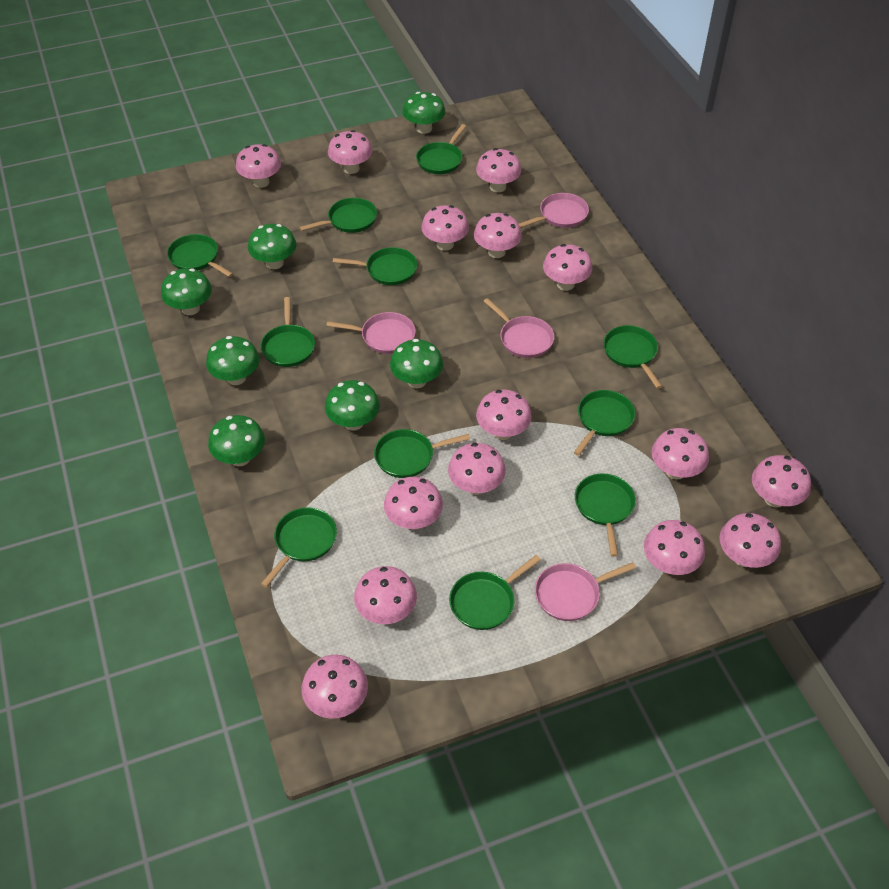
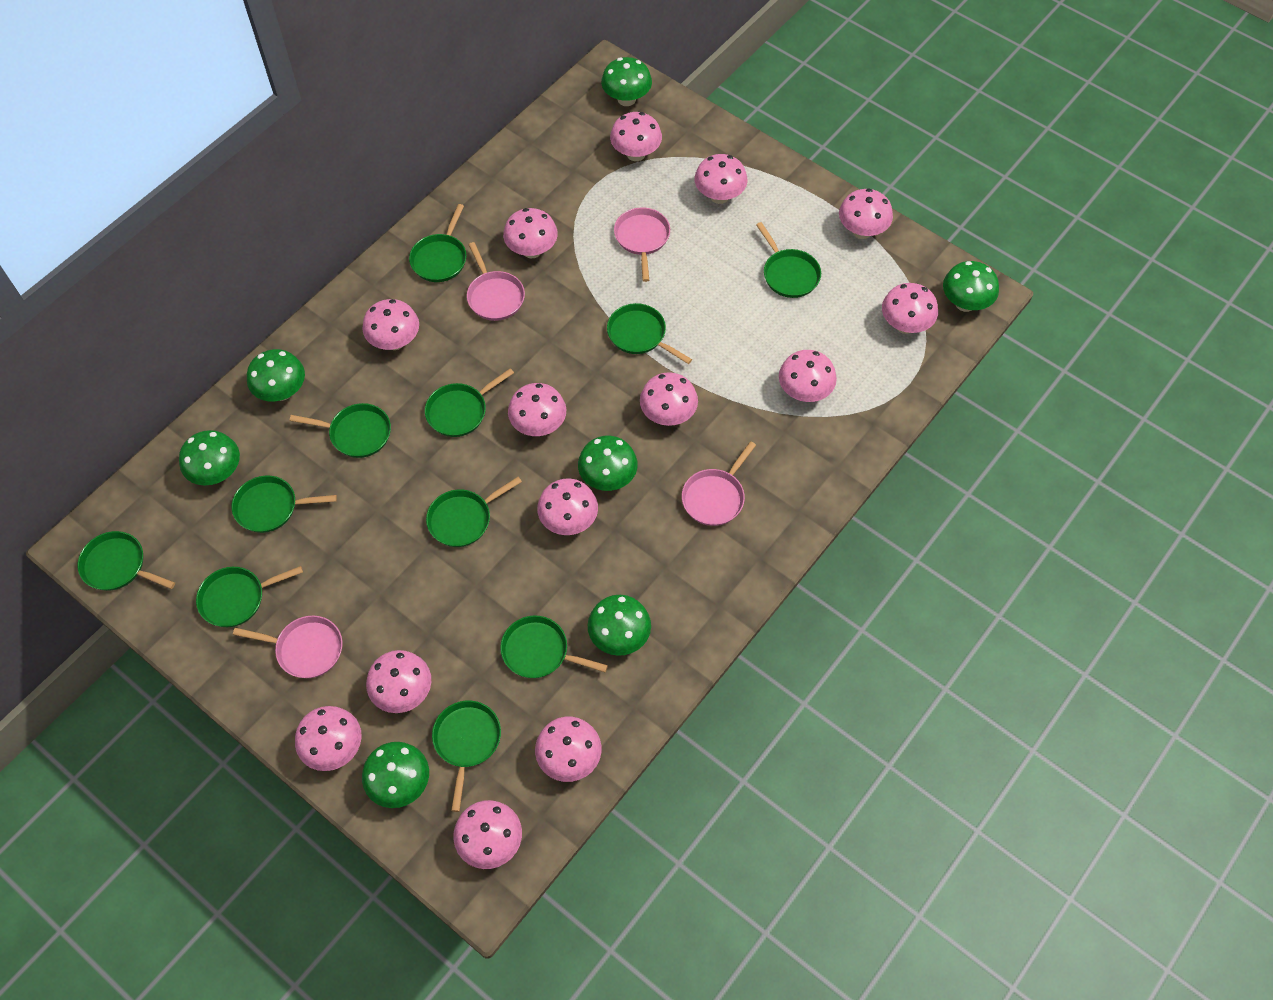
pink mushroom: [236,144,281,188] [301,655,368,719] [328,130,372,174] [354,566,417,624] [384,477,443,530] [421,205,469,250] [448,443,506,495] [474,213,522,258] [476,148,521,192] [476,390,532,440] [543,244,592,291] [644,520,705,575] [652,428,709,480] [719,513,781,568] [752,455,811,508] = 15 -> [295,706,361,771] [362,299,419,350] [366,650,431,713] [453,800,522,869] [503,208,558,258] [508,383,566,436] [535,717,602,782] [537,479,598,535] [610,112,662,161] [640,372,698,426] [694,154,748,204] [779,350,837,402] [839,188,893,239] [882,283,938,334] = 14

